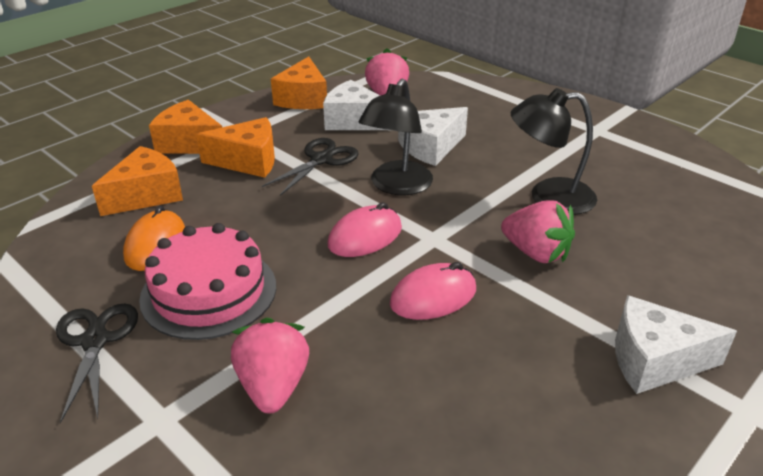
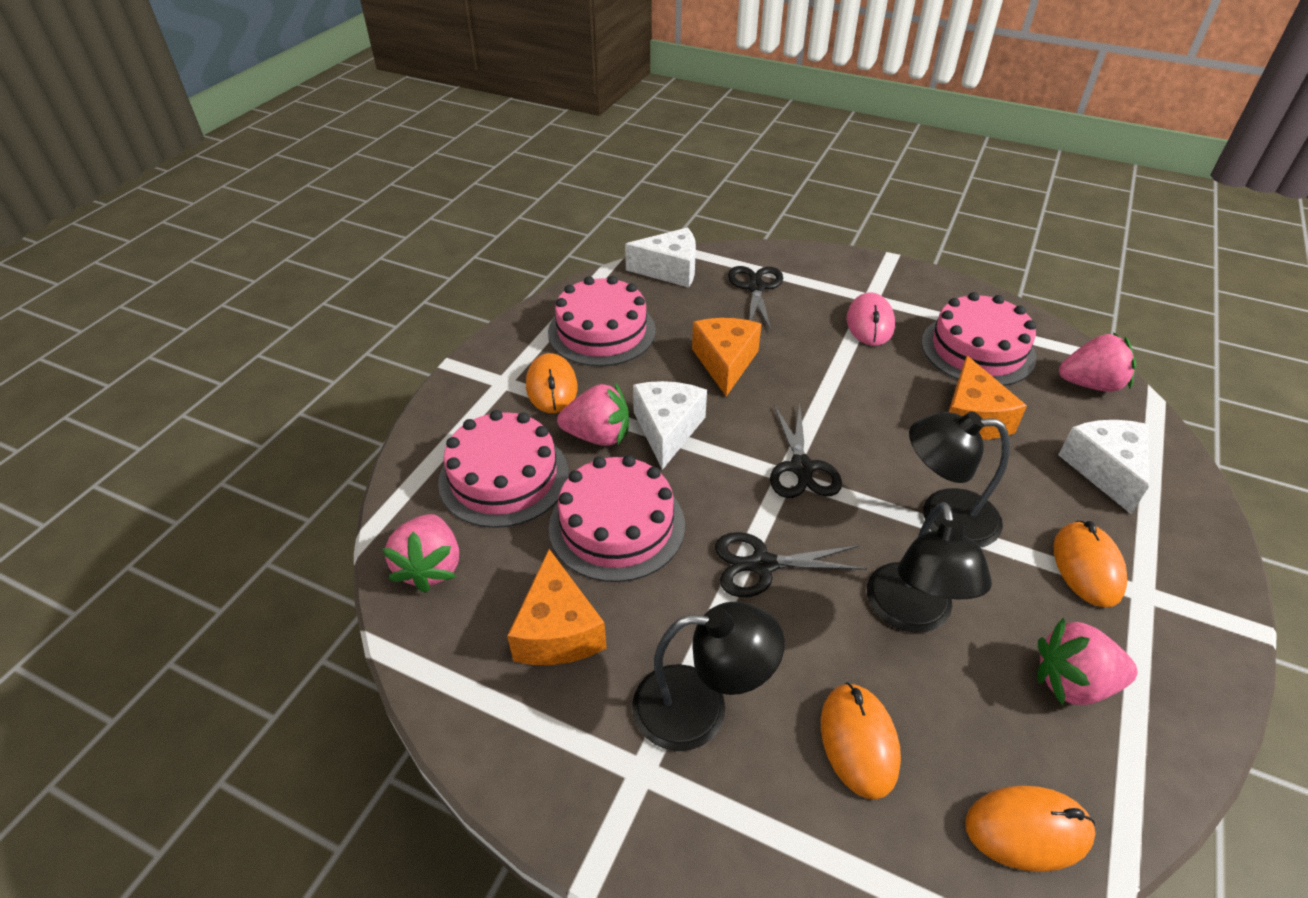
black lamp: [358,78,433,195] [511,88,597,215] = 2 -> [632,602,785,751] [867,502,992,633] [909,411,1010,548] = 3
black scissors: [56,303,138,423] [262,138,359,196] = 2 -> [715,532,867,597] [728,266,783,330] [770,404,842,498] = 3
orange cheese: [92,146,183,216] [149,100,222,154] [196,117,275,178] [271,57,327,109] = 4 -> [507,549,606,665] [692,318,762,396] [949,356,1027,440] = 3
orange mouse: [123,205,185,271] = 1 -> [526,353,578,413] [821,682,901,800] [965,786,1096,872] [1053,521,1127,607] = 4
pink cake: [139,223,276,340] = 1 -> [438,410,568,528] [548,276,656,366] [549,455,685,582] [922,292,1036,386] = 4
pink mouse: [328,202,402,257] [390,262,476,320] = 2 -> [847,292,895,346] = 1
pink strawberry: [231,318,309,414] [365,48,409,96] [501,200,575,263] = 3 -> [382,514,459,593] [557,383,629,446] [1037,618,1138,705] [1059,332,1136,392] = 4

